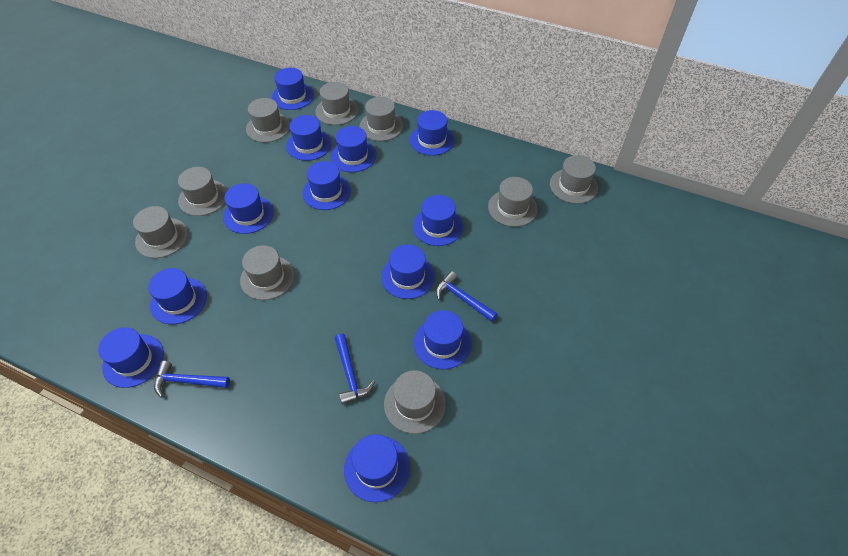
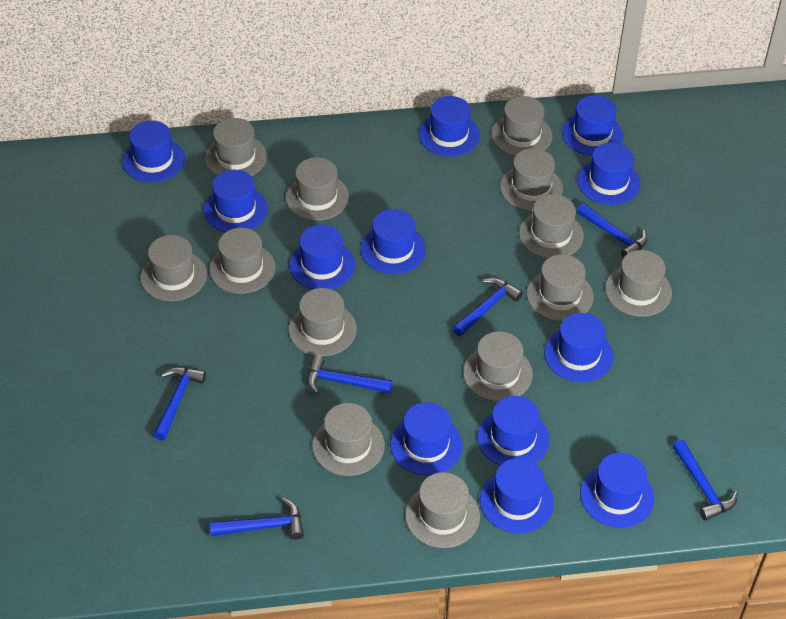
blue hammer: [154,361,230,398] [335,334,375,404] [436,271,498,322] = 3 -> [153,367,206,440] [210,498,304,539] [307,355,392,394] [452,278,523,336] [577,203,648,258] [673,439,738,521] = 6
grey hat: [133,206,188,258] [178,167,227,216] [240,245,295,300] [246,98,290,142] [315,82,358,125] [359,97,403,141] [384,370,446,434] [488,177,538,227] [550,155,598,204] = 9 -> [140,235,207,301] [205,118,267,176] [209,228,276,294] [286,157,349,221] [289,288,357,356] [312,403,385,476] [405,472,480,548] [463,331,533,401] [491,96,553,156] [500,148,563,211] [519,194,584,259] [527,254,594,321] [605,250,672,317] = 13

